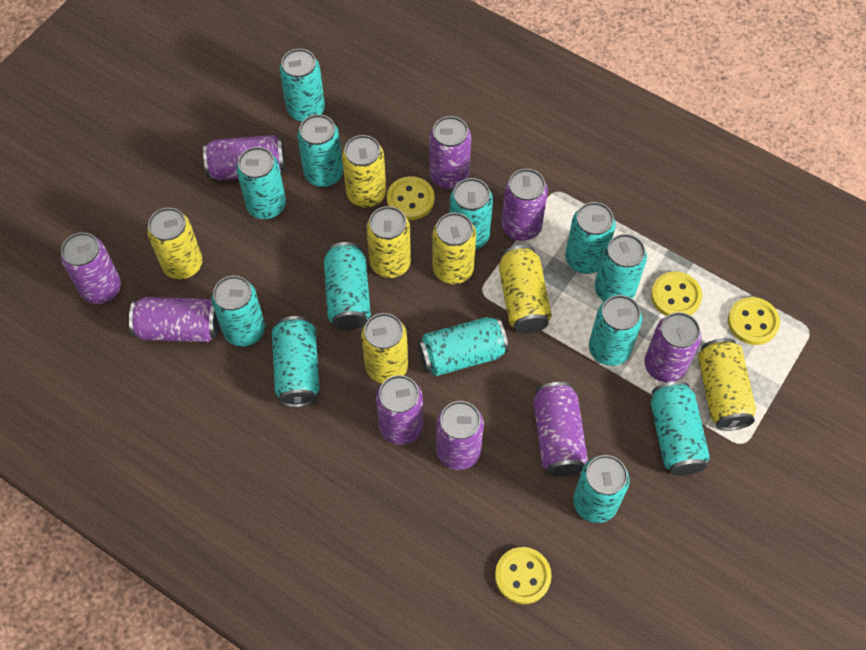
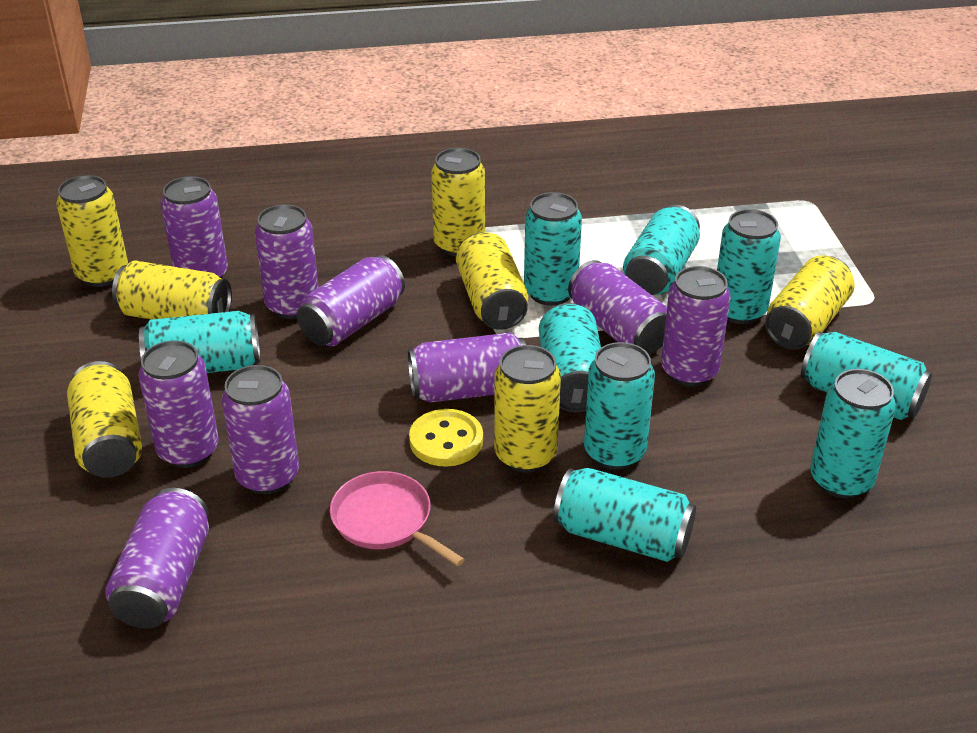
pink pan: none = 0 -> [330,471,465,566] = 1
turquoise can: [212,276,265,347] [236,147,286,219] [272,316,320,407] [279,49,325,122] [297,114,343,187] [324,242,371,330] [418,317,508,376] [450,178,493,249] [565,202,616,274] [573,455,630,523] [589,295,642,366] [595,234,647,302] [651,381,710,476] = 13 -> [139,311,260,373] [524,192,582,306] [539,303,601,412] [553,468,696,562] [584,342,655,470] [623,205,700,295] [717,209,781,324] [801,331,932,420] [810,369,896,499] = 9
yellow button: [387,176,435,220] [495,547,552,604] [651,271,702,316] [728,297,780,345] = 4 -> [409,409,483,467] = 1

